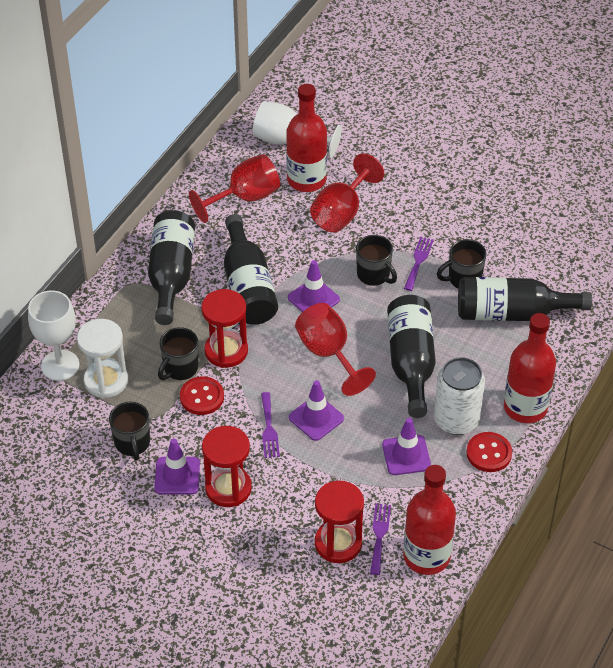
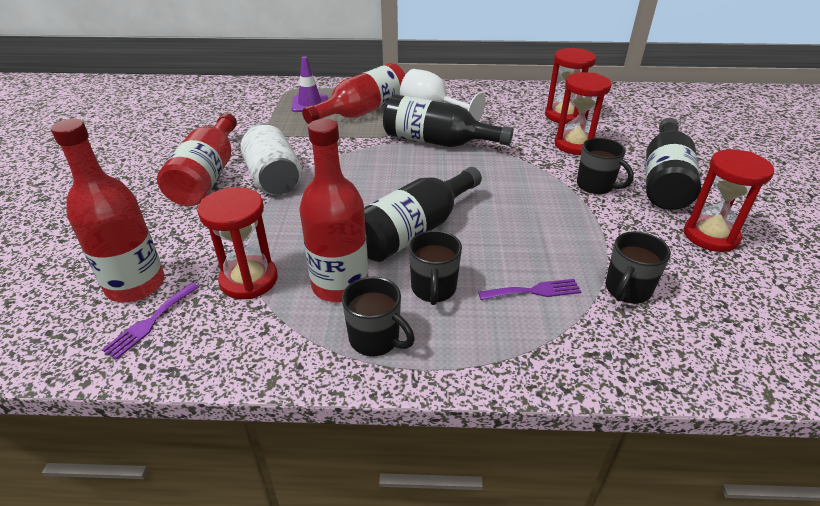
black bottle: [148,210,195,325] [224,214,278,325] [387,295,436,418] [458,277,592,321] = 4 -> [364,167,482,262] [383,94,513,147] [646,118,701,210] = 3
purple fork: [261,392,280,458] [370,504,391,575] [404,237,434,291] = 3 -> [102,282,199,359] [478,279,581,300] = 2
purple traffic cone: [154,439,200,494] [288,260,340,312] [289,380,344,441] [382,418,431,475] = 4 -> [292,56,328,112] = 1
red bottle: [286,84,327,192] [403,465,456,575] [504,313,556,423] = 3 -> [51,119,165,302] [157,113,237,206] [299,119,368,302] [302,63,405,124] = 4
red button: [180,377,224,415] [466,432,512,472] = 2 -> none = 0
red goblet: [189,154,280,223] [295,303,376,396] [310,153,384,232] = 3 -> none = 0
red hourglass: [201,289,248,368] [202,426,252,507] [315,481,364,563] = 3 -> [197,187,278,299] [545,48,596,124] [554,72,612,155] [684,149,774,252] = 4
white goblet: [28,291,79,381] [253,101,342,158] = 2 -> [400,69,486,121] = 1
white hourglass: [77,319,128,398] = 1 -> none = 0

